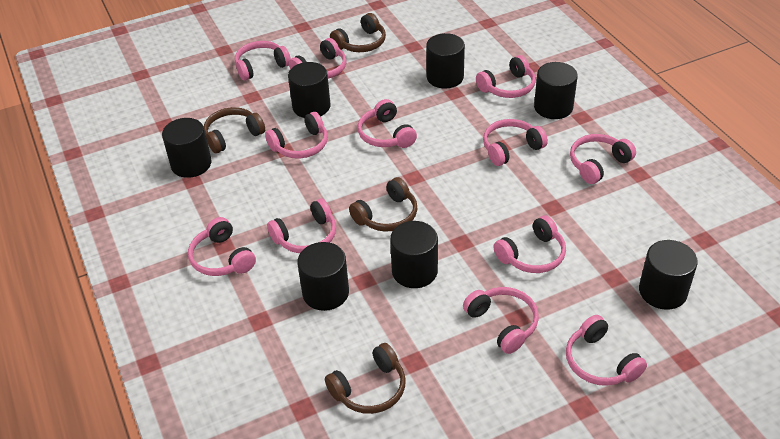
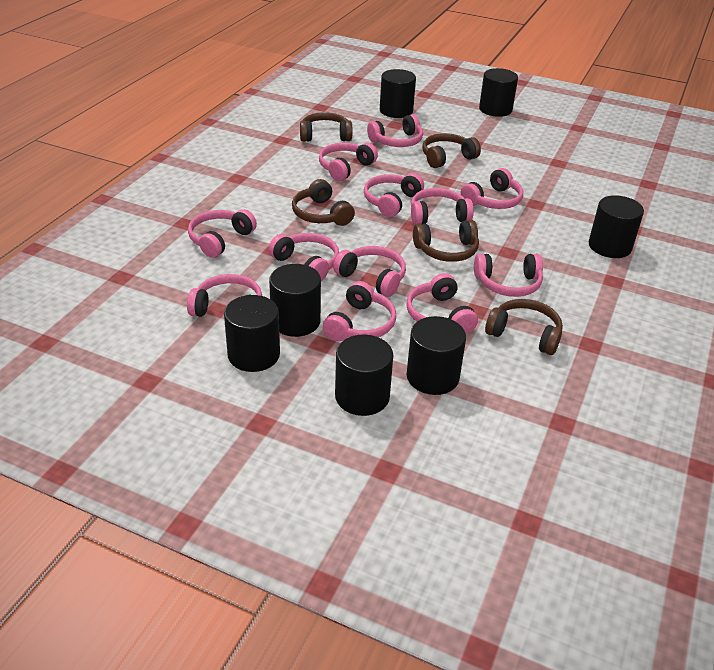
brown headphones: [204,107,265,153] [325,343,406,414] [330,13,386,52] [349,177,417,232] = 4 -> [292,179,355,226] [300,112,353,142] [413,220,479,262] [422,133,481,168] [485,299,563,355] = 5

